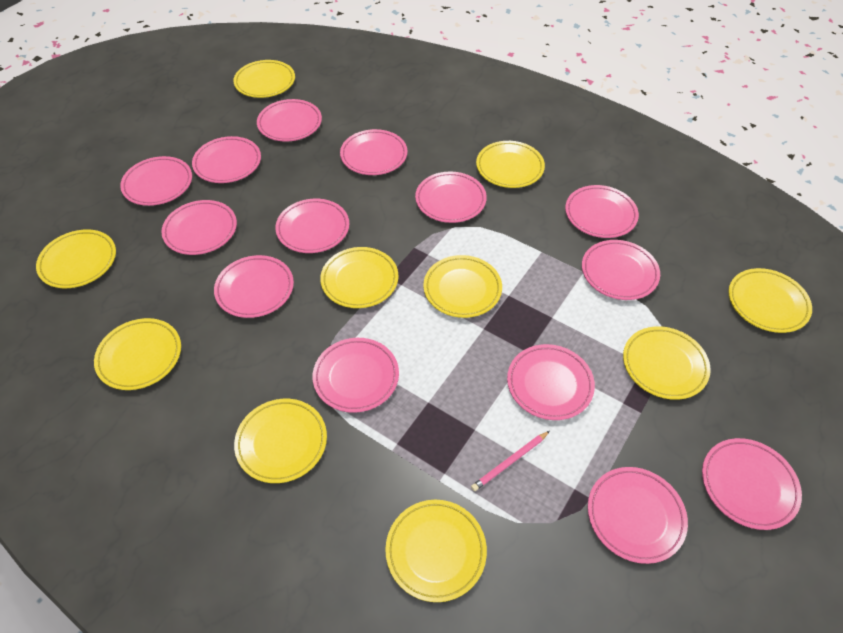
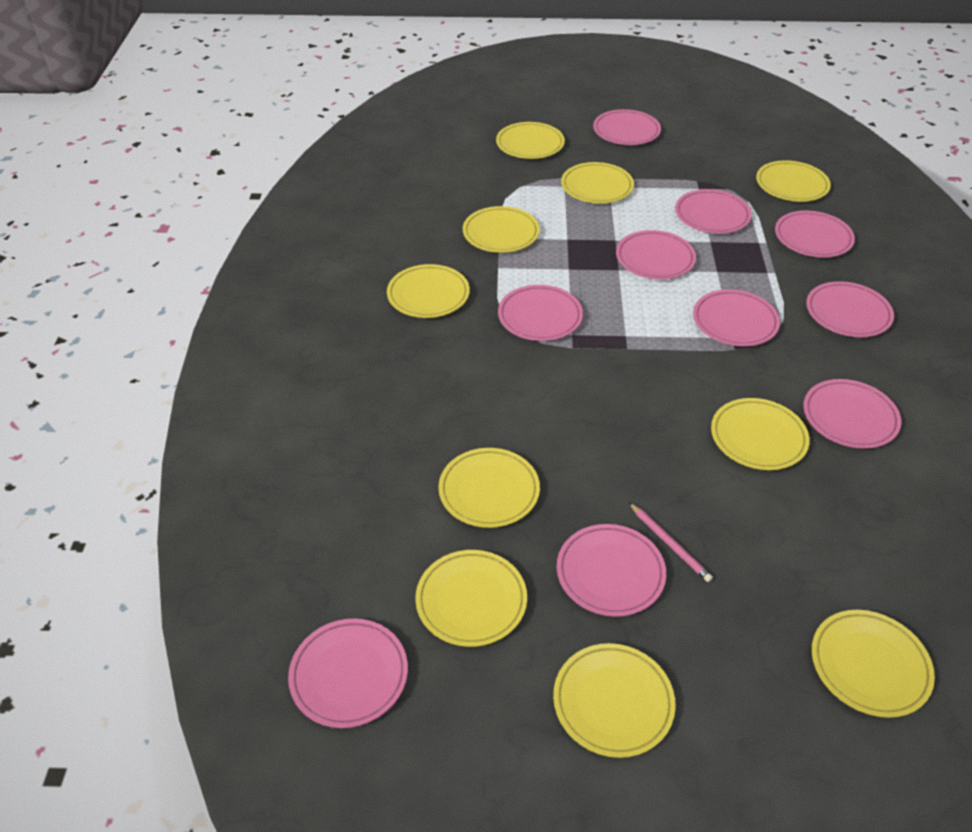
pink plate: [120,156,192,206] [161,200,237,255] [192,136,261,183] [214,255,294,318] [257,99,322,142] [275,199,349,253] [313,338,399,413] [340,129,407,175] [415,171,487,223] [507,344,595,420] [565,185,639,238] [582,240,660,300] [588,467,688,564] [702,438,802,530] = 14 -> [288,619,408,728] [498,285,583,341] [557,524,666,617] [593,109,661,145] [616,230,696,280] [675,189,752,234] [693,289,780,346] [775,210,855,258] [803,379,901,449] [806,281,894,337] = 10

